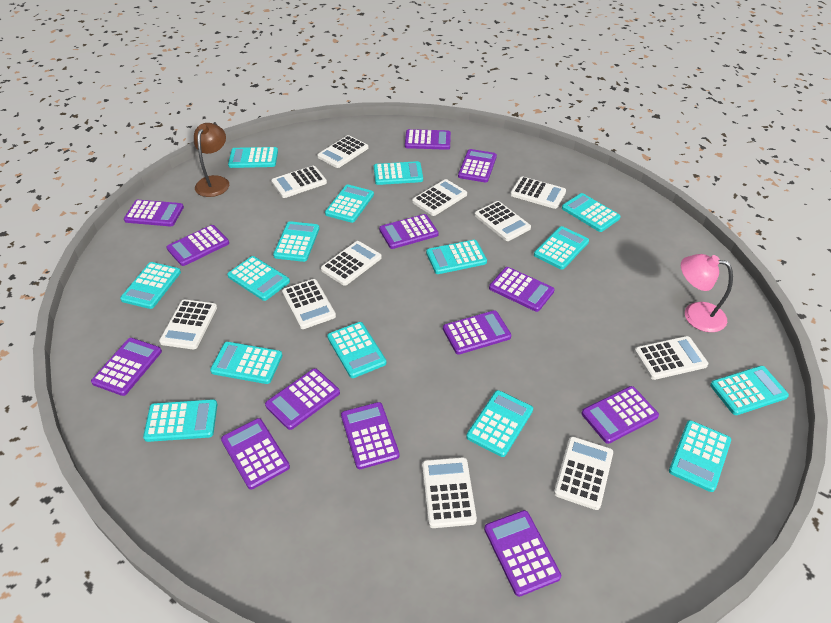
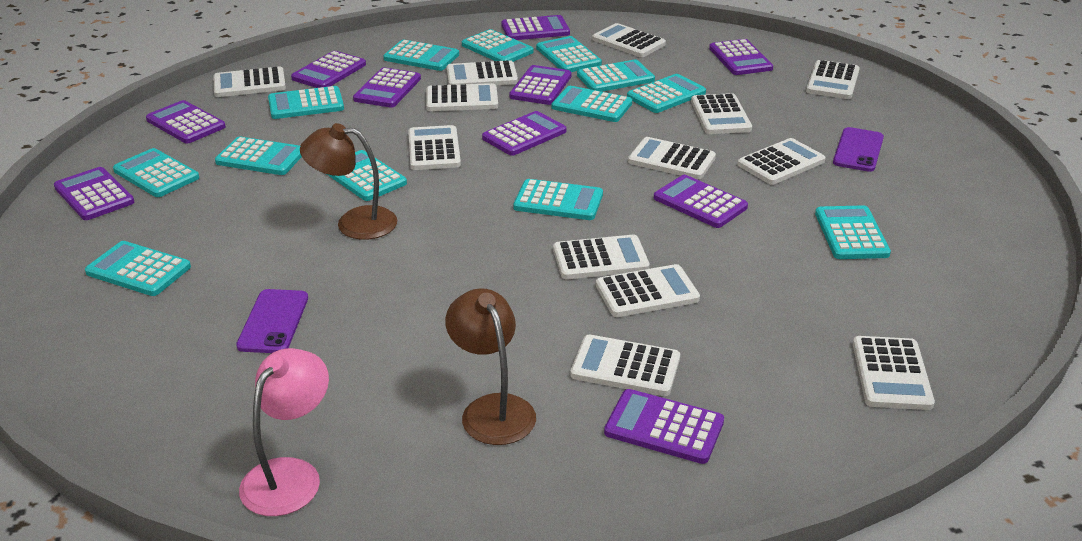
brown lamp: [194,123,229,197] = 1 -> [300,123,397,240] [445,288,536,445] = 2
purple calculator: [91,338,162,396] [124,200,184,226] [166,225,229,266] [221,418,290,490] [265,368,340,430] [341,402,400,469] [379,214,439,249] [405,129,451,150] [443,310,511,355] [458,149,497,182] [484,510,561,597] [489,267,555,312] [581,386,659,444] = 13 -> [54,167,134,220] [146,100,226,144] [291,51,366,88] [353,67,421,108] [482,111,566,156] [501,15,570,40] [509,65,571,105] [604,389,724,464] [654,175,748,228] [709,39,773,75] = 10
purple phone: none = 0 -> [236,289,308,353] [833,127,884,172] = 2
turquoise calculator: [120,262,181,309] [143,399,217,442] [210,342,282,384] [227,256,290,301] [228,147,278,168] [273,221,320,262] [325,184,374,223] [327,322,387,378] [374,161,423,185] [426,240,487,274] [466,390,533,457] [534,226,589,270] [562,193,621,232] [669,420,731,492] [710,366,789,415] = 15 -> [85,241,191,296] [113,148,199,197] [215,136,302,175] [268,86,344,119] [327,150,407,201] [383,40,459,71] [462,29,534,62] [513,179,603,220] [536,36,602,72] [551,86,632,122] [577,59,655,92] [627,74,706,113] [815,205,891,259] = 13
white calculator: [159,299,217,349] [271,166,327,198] [282,279,336,329] [317,135,368,168] [321,241,382,286] [412,179,467,216] [422,457,477,528] [475,201,531,241] [510,176,566,209] [554,436,613,510] [634,336,708,380] = 11 -> [213,66,286,97] [408,125,461,170] [426,83,498,111] [447,60,518,85] [553,235,650,279] [571,334,680,396] [592,23,666,57] [596,264,700,317] [628,137,716,179] [691,93,752,134] [737,138,826,185] [806,60,860,99] [853,336,935,410] = 13

